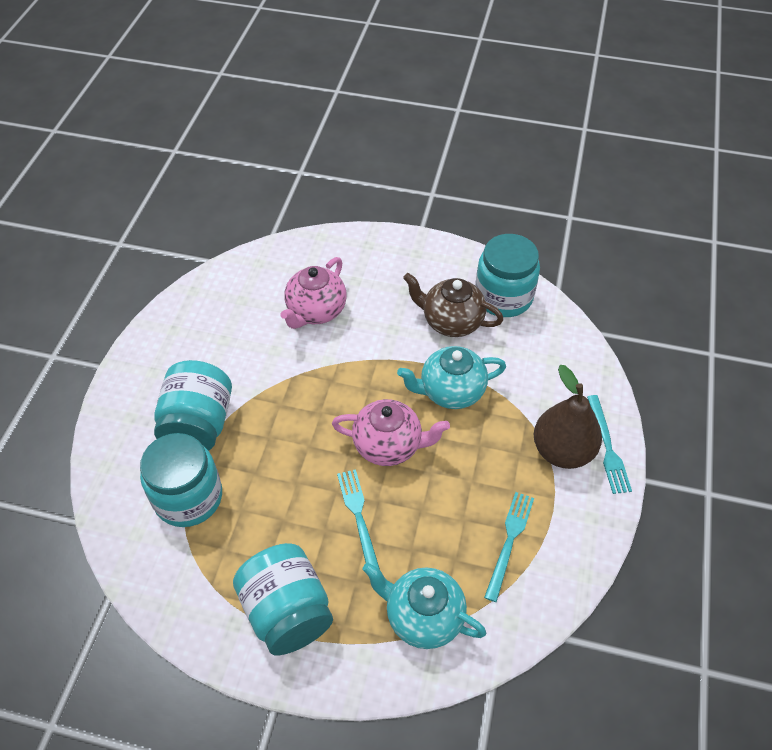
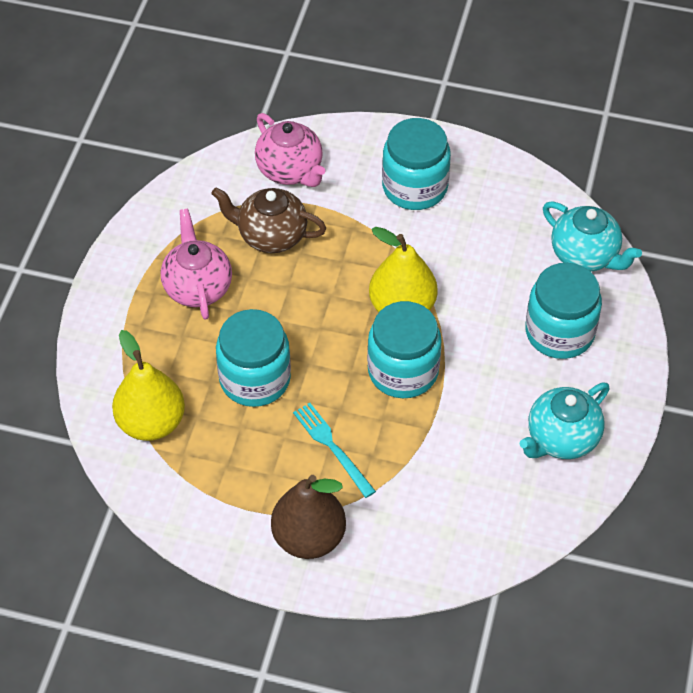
turquoise fork: [337,469,380,570] [484,492,534,602] [587,395,632,494] = 3 -> [293,403,376,498] = 1
yellow pear: none = 0 -> [112,330,185,441] [369,227,438,312] = 2

